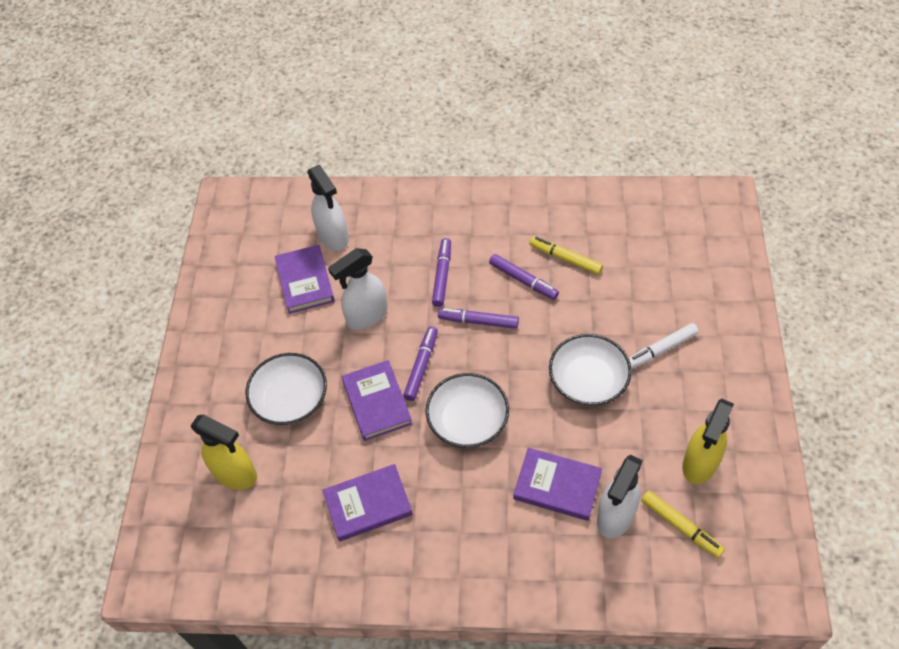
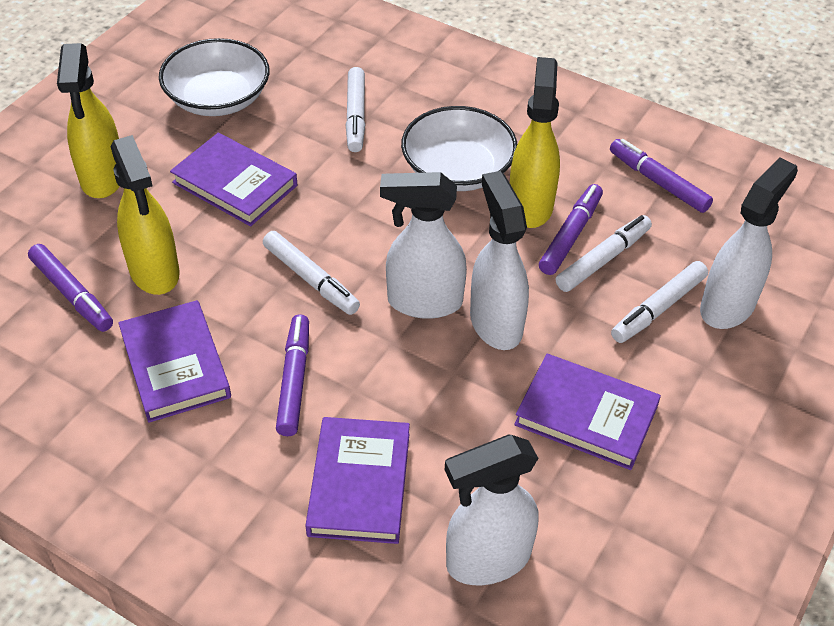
white bowl: [246,353,327,425] [426,373,509,448] [549,334,632,406] = 3 -> [159,38,270,116] [401,106,517,191] = 2
white marker: [629,323,699,369] = 1 -> [263,231,360,315] [346,67,365,152] [556,215,652,292] [611,261,708,343] = 4
white spray bottle: [307,165,349,251] [328,248,387,330] [597,455,643,538] = 3 -> [380,172,467,319] [445,435,539,585] [470,171,529,350] [700,158,798,329] = 4
yellow marker: [529,236,603,275] [641,491,725,558] = 2 -> none = 0
yellow spray bottle: [191,414,257,490] [682,399,734,484] = 2 -> [57,43,120,198] [110,135,180,295] [510,57,560,228] = 3

